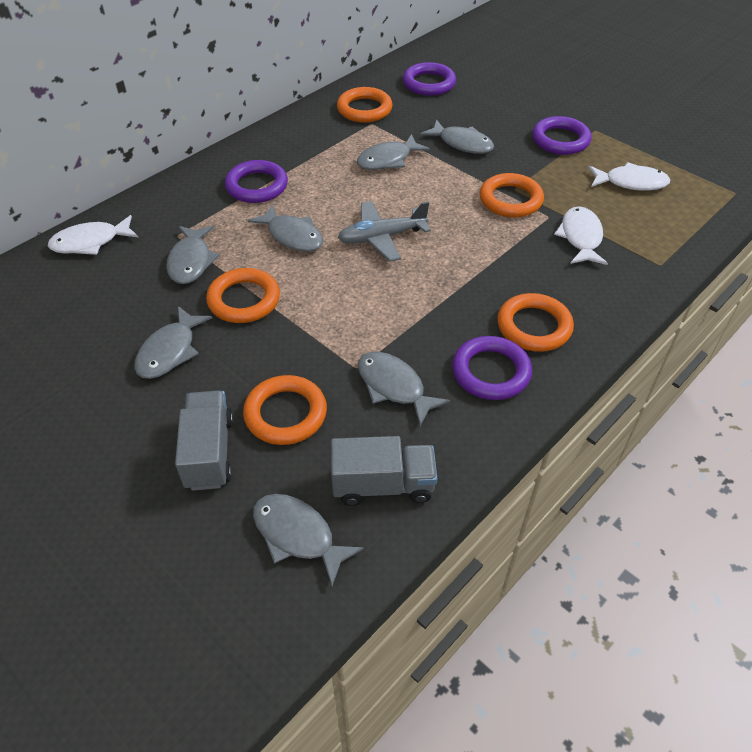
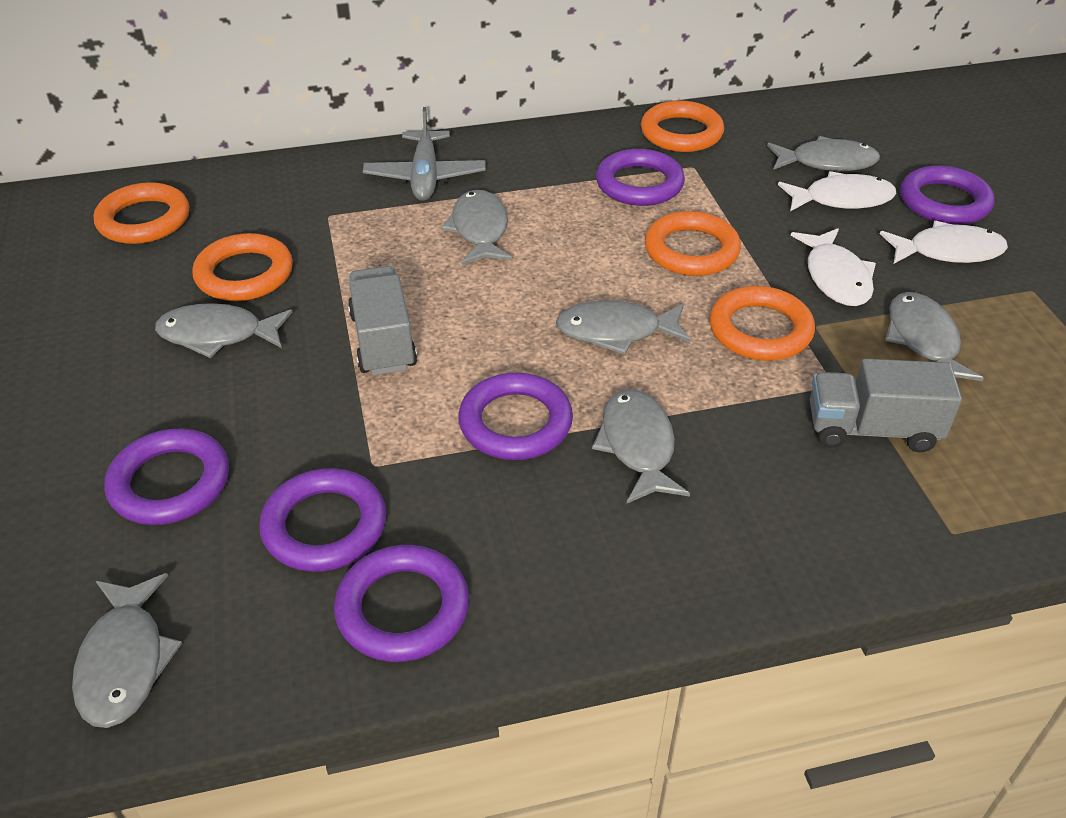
purple ring: [225,160,288,203] [403,62,456,96] [452,336,532,400] [532,116,592,155] = 4 -> [104,429,229,525] [259,468,386,572] [334,545,469,662] [458,373,573,460] [596,149,685,206] [900,165,995,225] = 6

